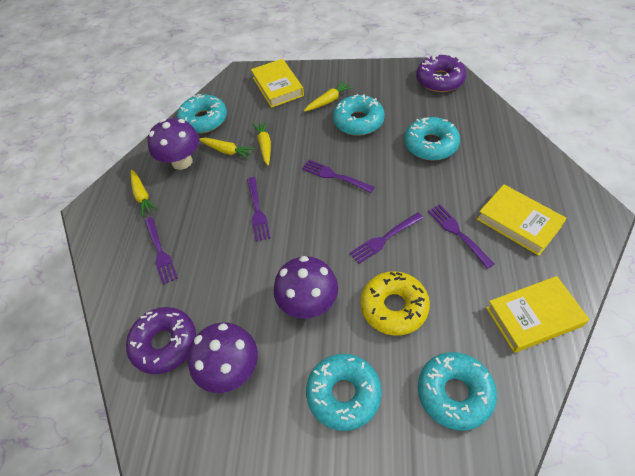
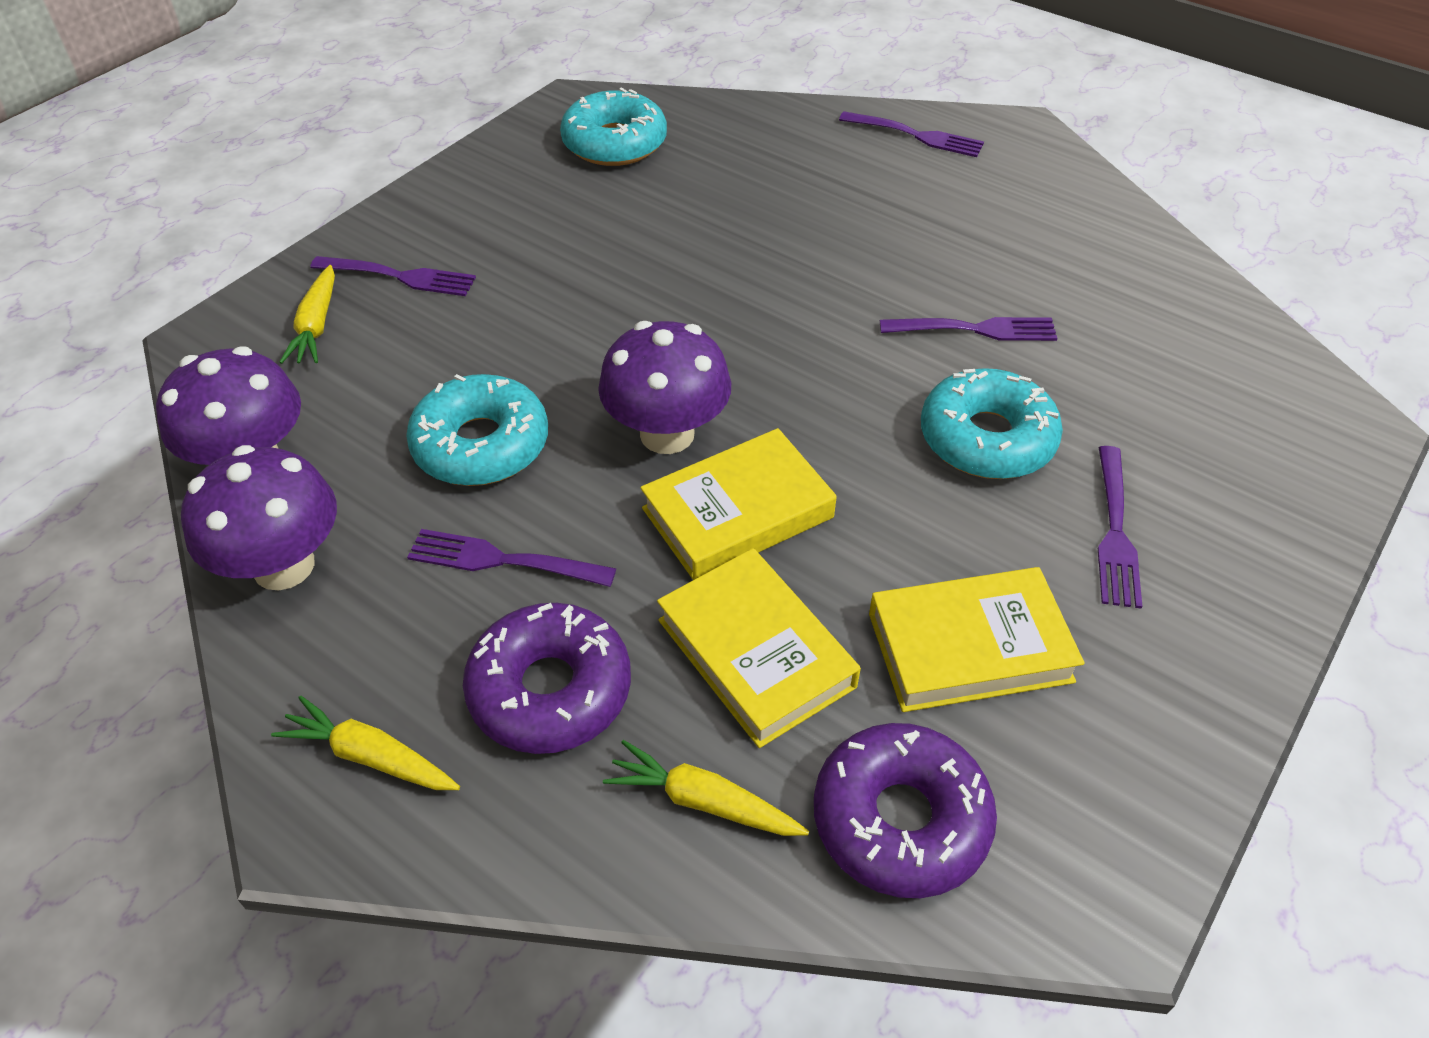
turquoise donut: [177,94,227,134] [306,354,382,431] [333,94,385,136] [404,117,460,161] [418,352,497,430] = 5 -> [406,374,548,486] [560,87,667,166] [921,368,1063,479] = 3
yellow carrot: [131,170,158,217] [199,138,255,159] [253,121,271,166] [304,81,353,112] = 4 -> [271,696,460,790] [279,265,335,364] [603,740,809,836] = 3
yellow donut: [361,271,430,336] = 1 -> none = 0

